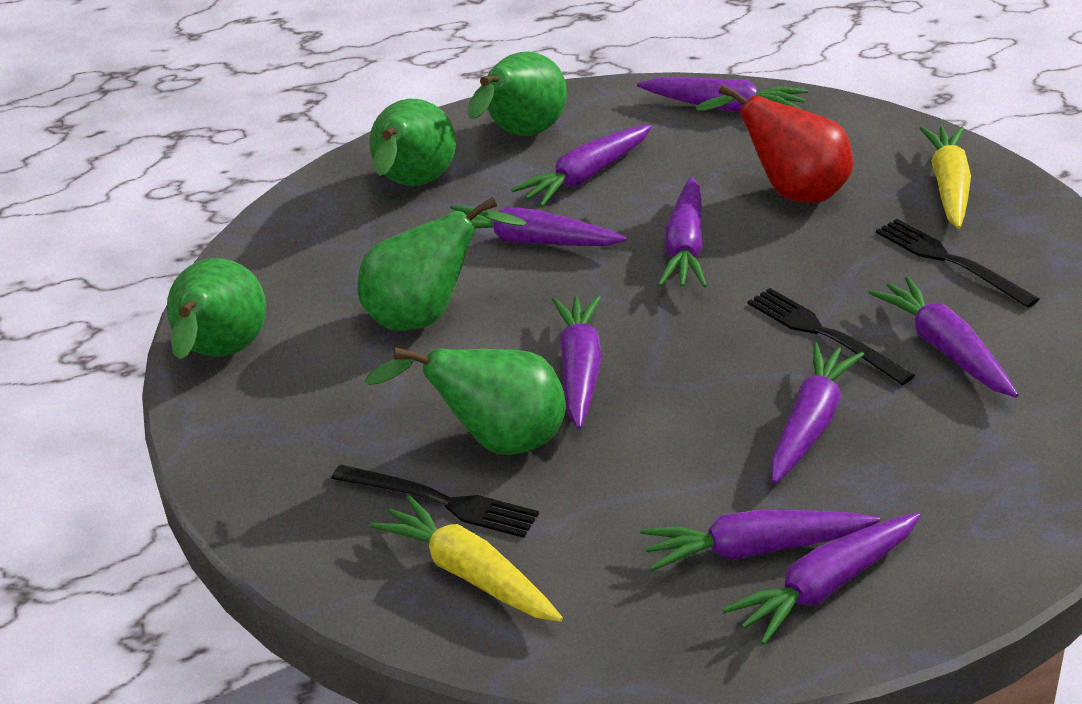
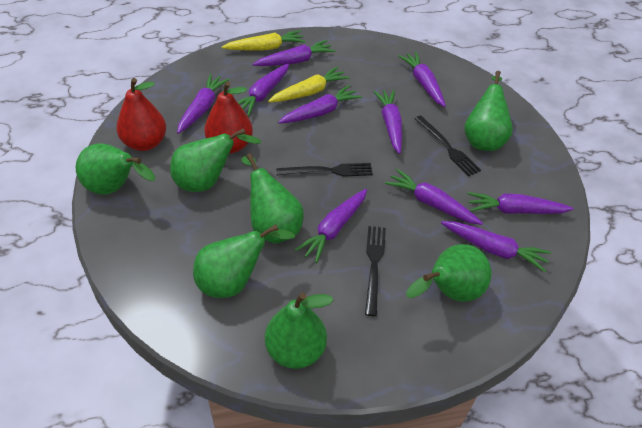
green pear: [167,258,266,360] [357,197,527,331] [364,347,566,455] [369,99,456,186] [467,52,567,136] = 5 -> [76,143,155,195] [170,128,262,192] [193,224,295,298] [241,153,304,244] [265,292,333,369] [406,244,492,302] [464,71,513,151] = 7
purple carrot: [450,205,627,246] [511,124,652,207] [552,295,601,429] [637,78,808,112] [640,510,880,571] [658,177,707,287] [723,513,921,645] [771,342,864,484] [868,276,1018,398] = 9 -> [177,74,230,134] [237,63,289,116] [252,40,335,66] [278,85,362,124] [295,189,367,263] [373,90,402,154] [385,169,483,225] [398,52,446,107] [441,221,551,272] [467,192,574,214] = 10
red pear: [695,84,853,203] = 1 -> [117,78,166,151] [204,81,253,153] = 2

